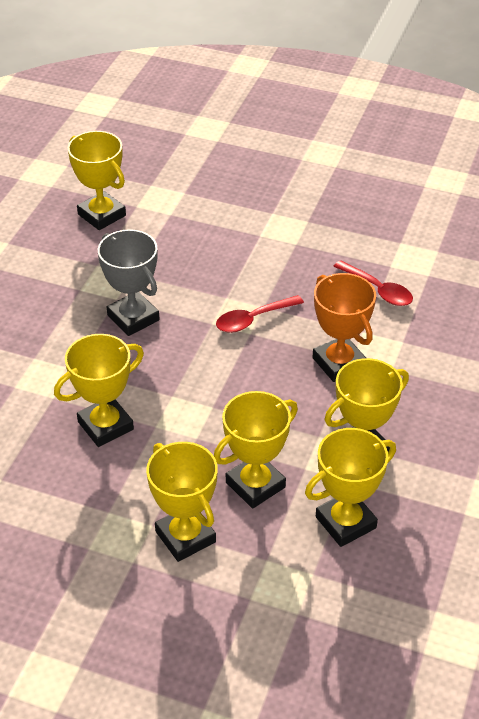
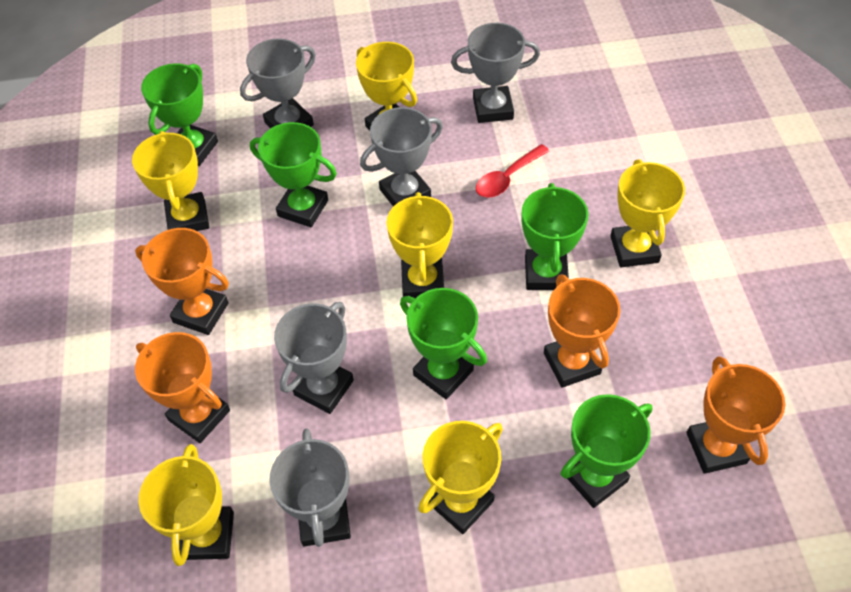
green trophy: none = 0 -> [141,63,218,166] [250,122,337,227] [400,288,487,399] [521,183,589,290] [560,394,653,508] = 5
grey trophy: [98,229,160,336] = 1 -> [240,38,316,128] [269,428,351,547] [274,302,354,414] [360,107,443,206] [451,23,540,123] = 5
orange trophy: [312,273,376,382] = 1 -> [135,228,229,335] [135,332,230,443] [544,274,621,388] [686,356,785,474] = 4
red spoon: [216,295,304,333] [333,260,413,306] = 2 -> [476,144,549,198] = 1

